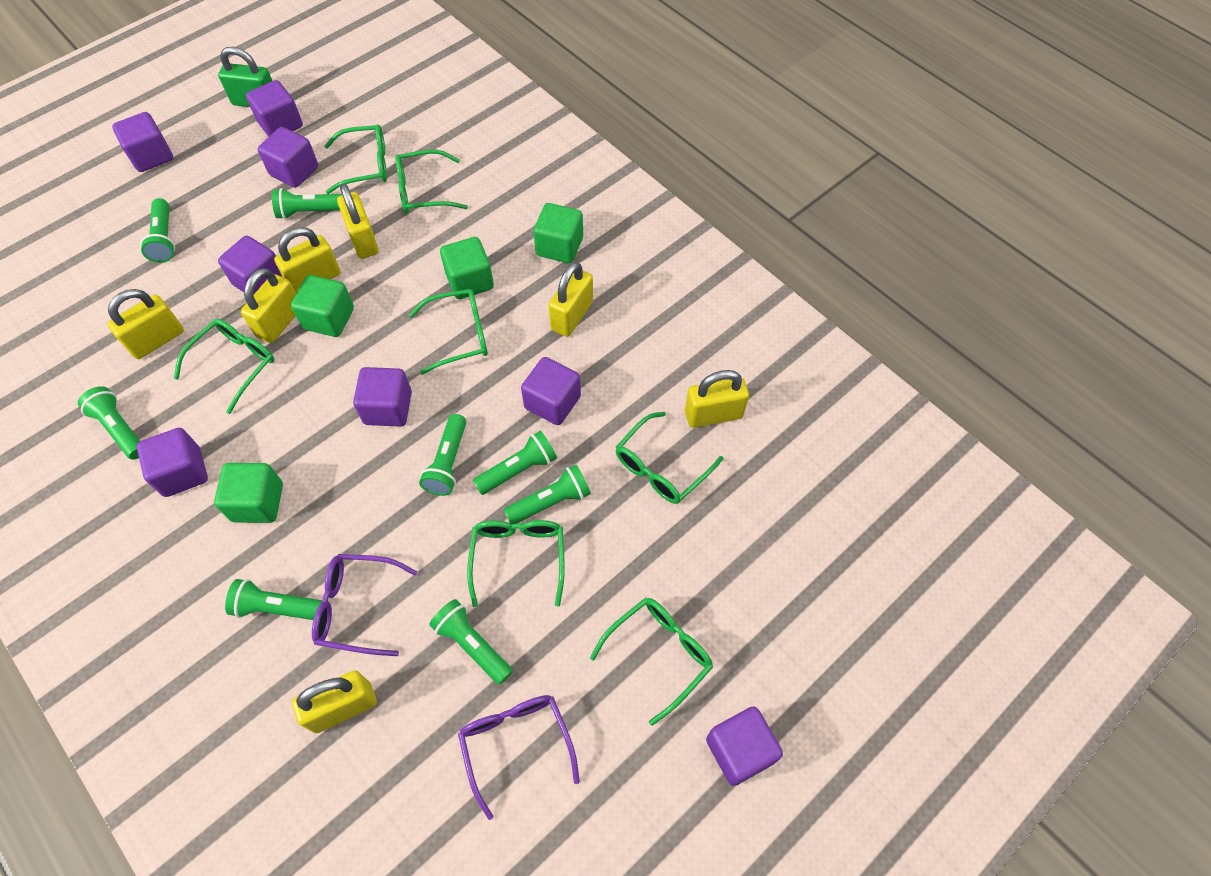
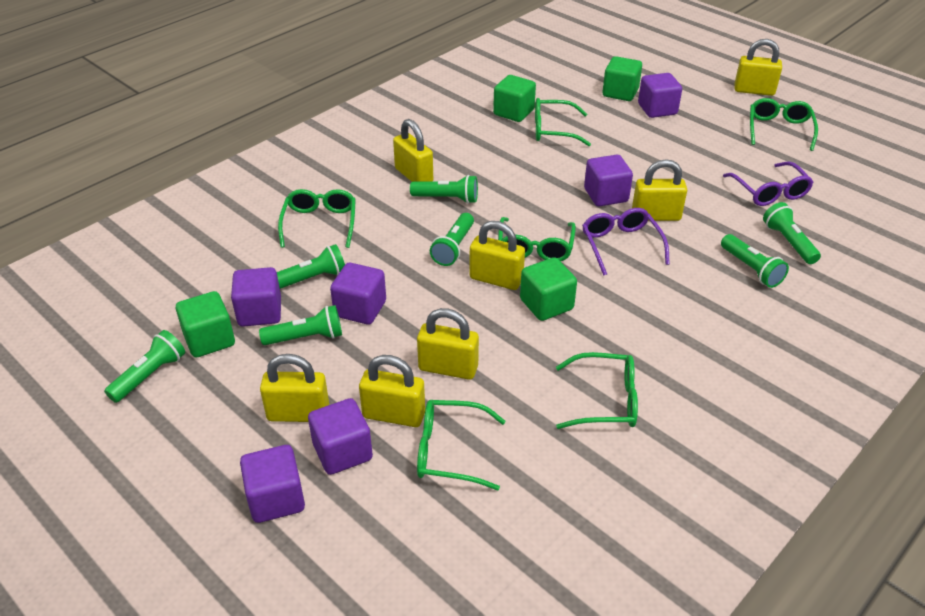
green flashlight: [78,386,140,460] [140,198,175,263] [225,579,322,620] [272,188,342,219] [419,414,466,496] [429,599,513,685] [473,431,557,495] [504,465,591,524] = 8 -> [104,330,185,403] [259,305,342,345] [277,244,345,289] [410,175,478,204] [430,213,474,266] [721,234,789,288] [763,202,821,264] = 7
green glasses: [174,318,275,414] [324,124,387,194] [395,149,468,213] [409,289,488,375] [467,520,565,607] [590,597,713,726] [616,412,723,504] = 7 -> [278,189,356,248] [417,400,505,490] [498,217,576,261] [535,98,591,146] [556,352,638,429] [750,98,818,151] = 6
green padlock: [218,47,272,107] = 1 -> none = 0
purple cube: [112,112,173,172] [137,428,208,497] [218,236,282,294] [246,80,303,137] [258,127,318,188] [353,367,412,427] [521,357,581,425] [706,706,783,786] = 8 -> [231,267,281,327] [240,445,305,523] [308,398,373,475] [330,263,386,325] [584,154,633,206] [638,73,682,118] = 6

